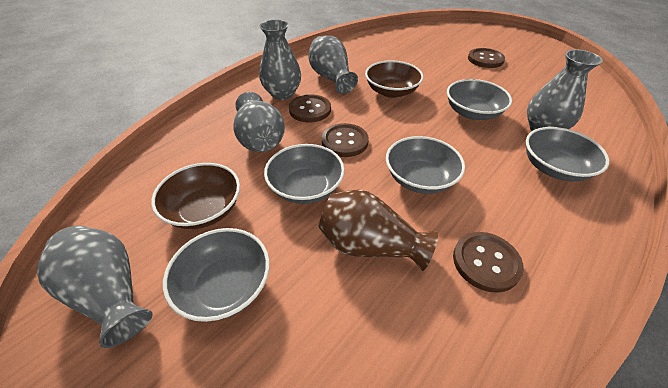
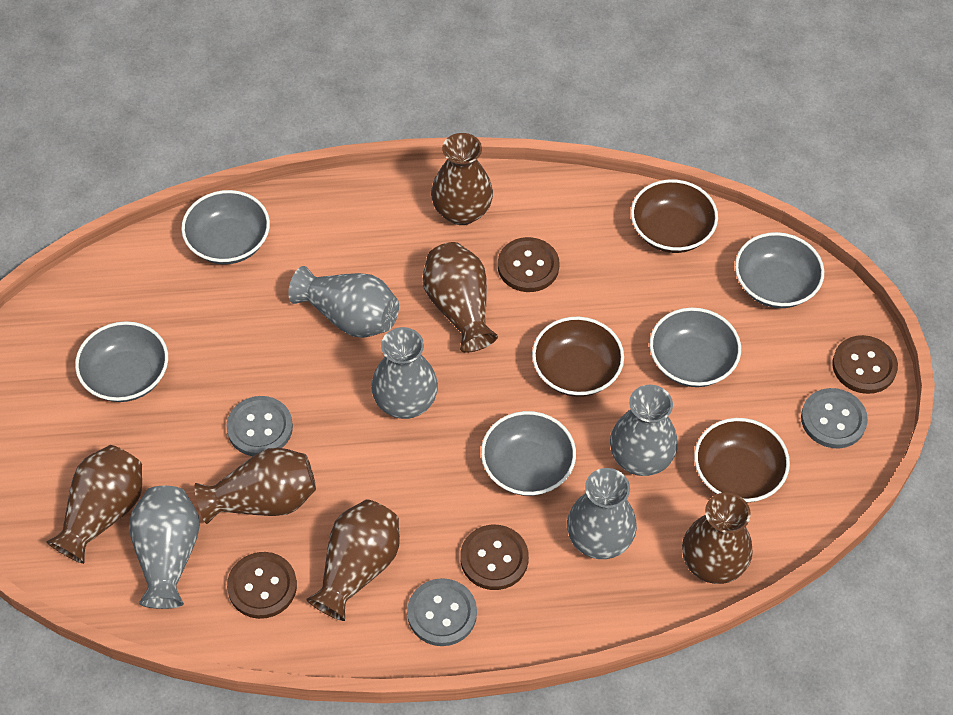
brown bowl: [151,163,240,229] [365,60,423,98] = 2 -> [532,316,624,397] [631,179,718,253] [694,418,790,503] = 3
brown vase: [319,190,438,271] = 1 -> [46,445,142,564] [195,447,316,524] [306,499,400,621] [422,242,498,353] [431,133,493,225] [682,492,753,584] = 6
grey button: none = 0 -> [226,396,293,456] [407,578,477,646] [801,388,868,448] = 3

